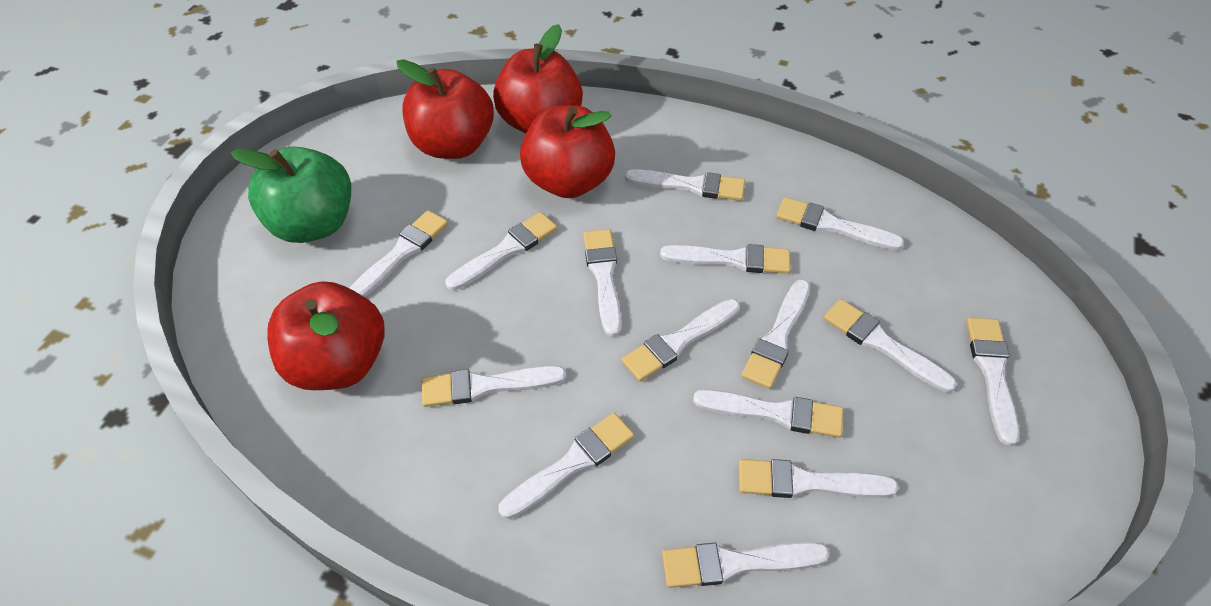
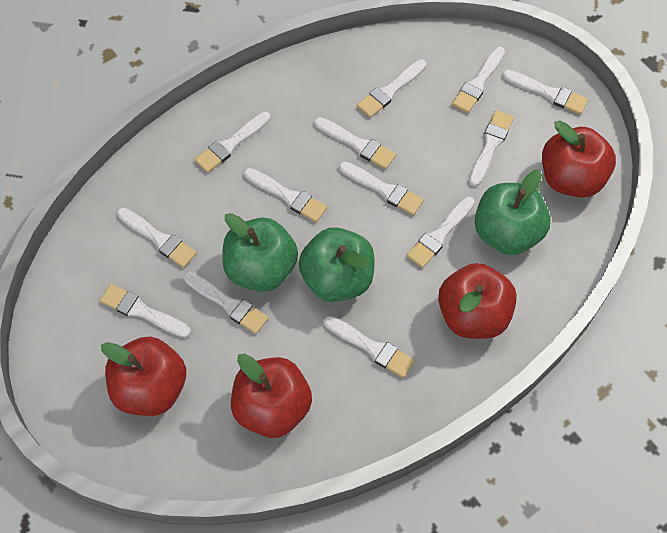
green apple: [231,147,351,243] = 1 -> [222,213,298,292] [299,227,375,302] [475,170,551,255] = 3
white brush: [350,210,448,297] [422,366,567,407] [445,212,557,291] [498,413,634,519] [583,229,621,337] [622,299,740,382] [625,169,745,201] [660,244,791,274] [662,542,830,588] [693,389,843,438] [739,459,899,498] [741,280,810,389] [776,197,904,251] [823,299,957,393] [966,317,1020,446] = 15 -> [100,284,191,338] [117,207,197,268] [184,272,269,334] [195,112,271,173] [244,168,327,222] [314,117,396,169] [323,316,415,378] [339,162,424,216] [357,59,427,118] [406,196,475,268] [452,47,505,113] [469,110,514,187] [502,70,588,115] = 13

